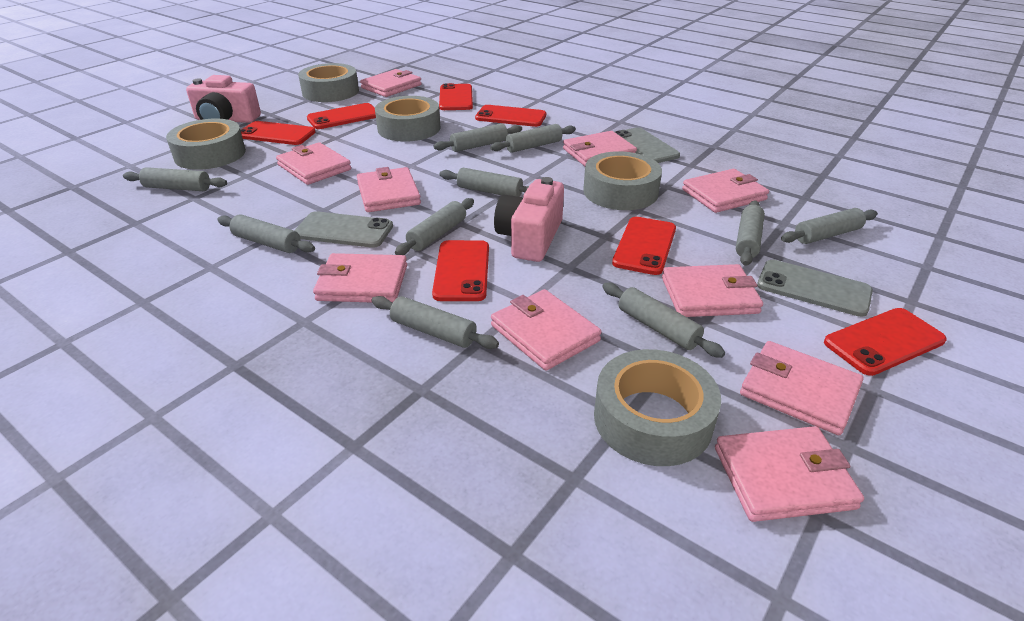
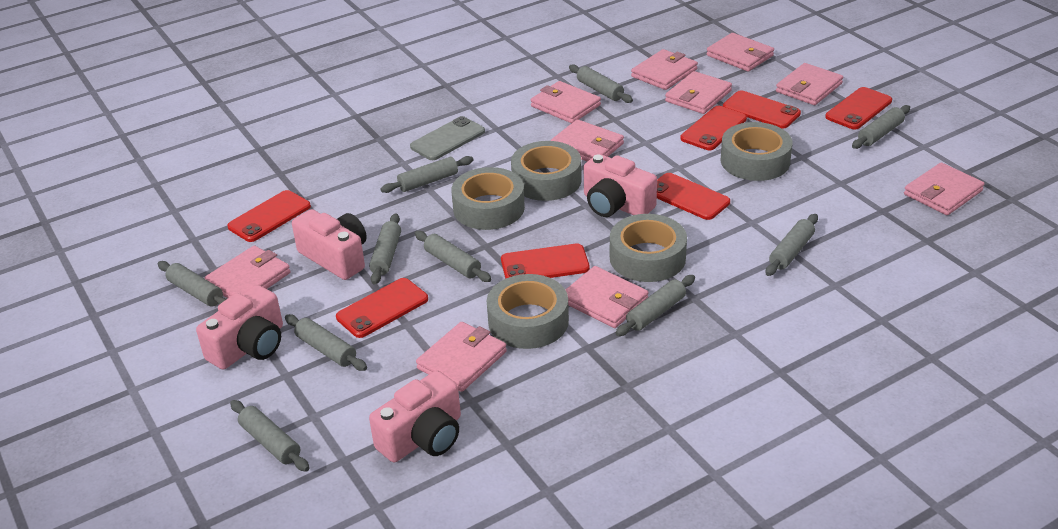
grey phone: [294,211,393,248] [615,127,680,163] [757,260,873,317] = 3 -> [410,116,485,160] = 1
pink camera: [186,75,261,123] [494,177,564,262] = 2 -> [196,285,283,370] [292,209,367,280] [369,370,461,462] [584,154,657,217] = 4

